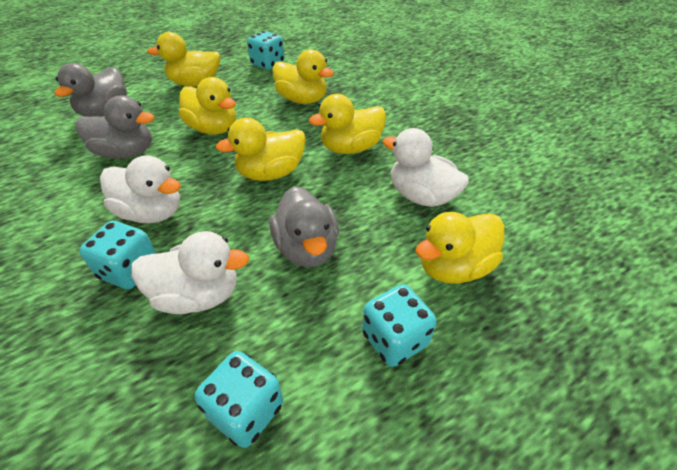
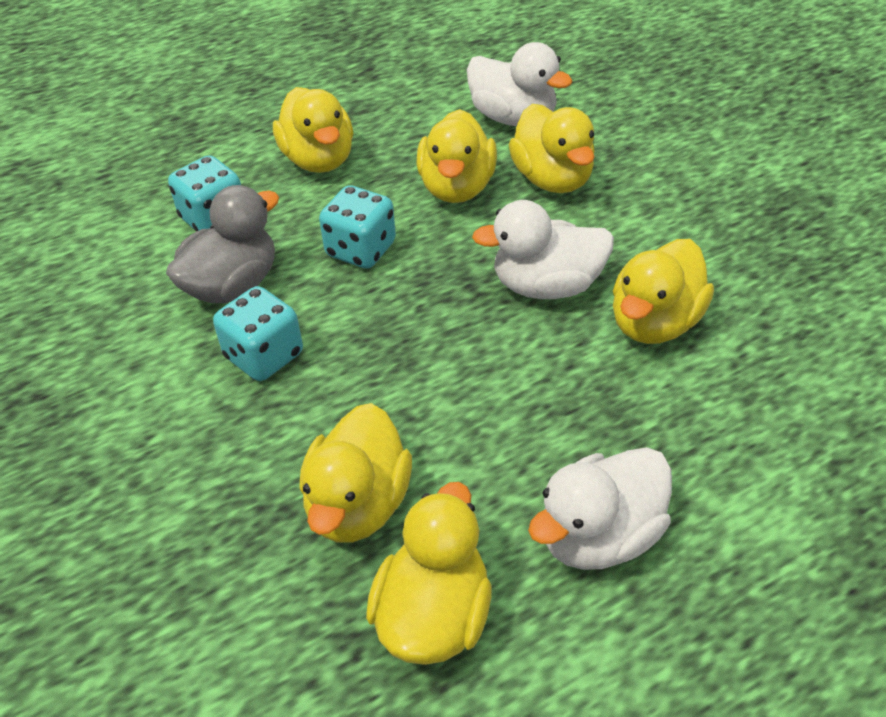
grey duck: [55,63,127,117] [75,96,155,159] [269,186,339,267] = 3 -> [166,185,279,303] = 1
turquoise dice: [79,221,156,289] [195,351,283,448] [247,31,284,70] [362,284,437,367] = 4 -> [168,155,241,231] [213,286,303,381] [319,185,396,269] = 3

